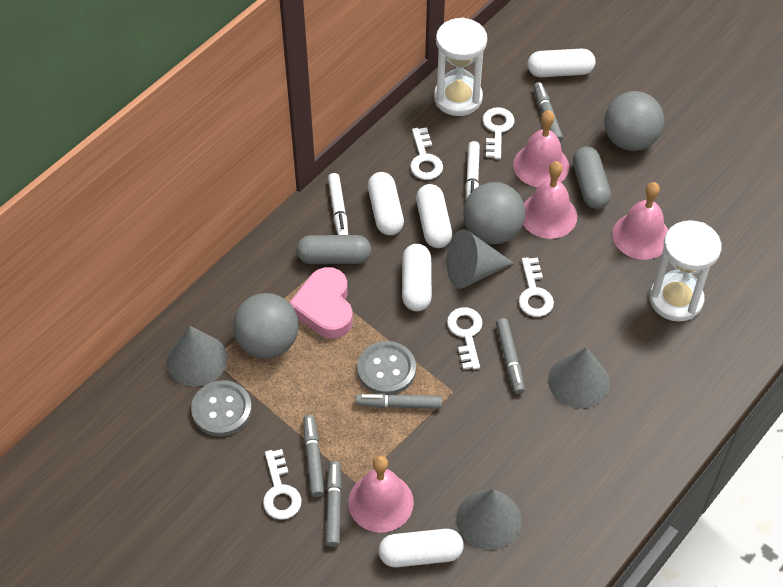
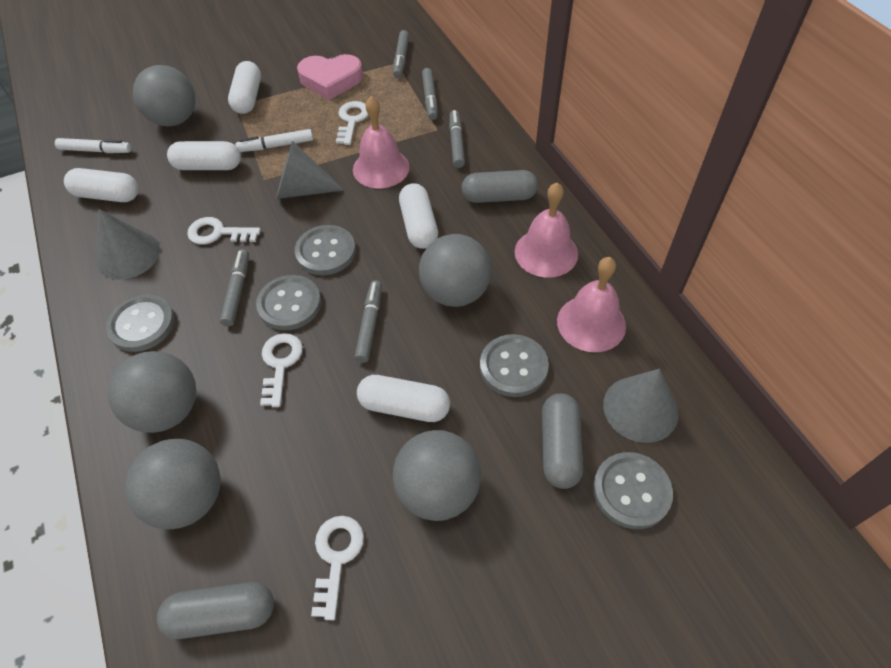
grey ball: [233,293,299,359] [463,182,525,244] [604,91,664,151] = 3 -> [108,351,196,433] [125,439,220,529] [133,65,196,126] [393,430,481,521] [419,234,492,307] = 5
grey button: [191,380,252,436] [357,341,416,395] = 2 -> [106,295,175,352] [256,275,321,330] [295,225,356,275] [480,334,549,397] [593,452,673,529] = 5
grey capsule: [296,235,371,264] [573,147,611,209] = 2 -> [157,582,274,639] [461,170,538,203] [542,393,583,489] = 3
grey cone: [167,325,228,387] [446,229,514,289] [456,489,522,550] [548,347,610,408] = 4 -> [97,209,160,280] [276,141,345,199] [603,369,679,443] = 3
pink bell: [348,455,414,533] [513,110,569,187] [523,161,577,239] [612,182,668,260] = 4 -> [353,96,410,188] [515,183,578,278] [557,257,626,352] = 3
white hourglass: [434,17,487,116] [649,220,722,322] = 2 -> none = 0
white key: [263,449,302,520] [410,127,443,180] [447,307,483,370] [482,107,514,159] [519,257,554,317] = 5 -> [187,217,261,244] [260,333,303,407] [311,516,364,620] [336,101,368,145] = 4

